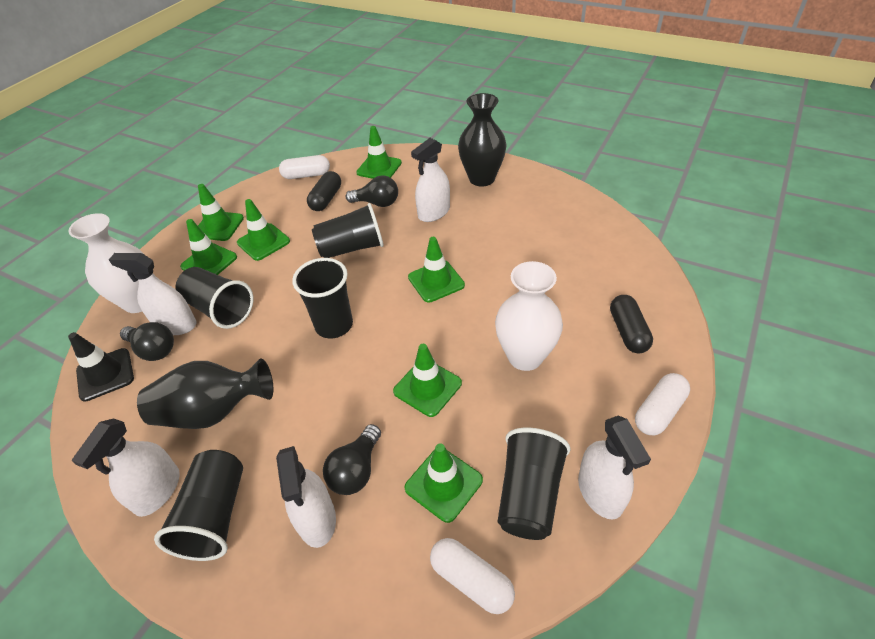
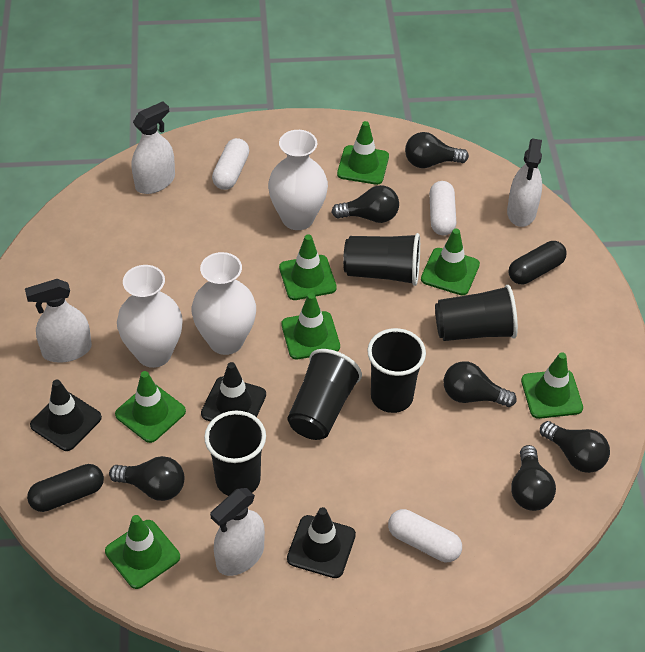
black light bulb: [120,322,174,361] [323,424,381,495] [346,175,398,207] = 3 -> [109,456,184,501] [331,185,399,223] [405,132,469,168] [444,361,517,407] [511,445,556,511] [540,421,610,473] = 6
black traffic cone: [68,332,134,402] = 1 -> [30,380,102,451] [201,362,266,422] [287,507,356,578] = 3
black vase: [137,358,273,429] [458,93,507,187] = 2 -> none = 0
white spray bottle: [71,418,180,517] [109,253,196,335] [276,446,336,548] [411,138,450,222] [578,416,651,520] = 5 -> [25,279,92,363] [132,101,175,194] [210,488,265,576] [507,138,542,227] = 4
white vase: [69,213,145,313] [495,261,563,371] = 2 -> [117,265,183,368] [191,252,256,355] [268,130,328,230] = 3

